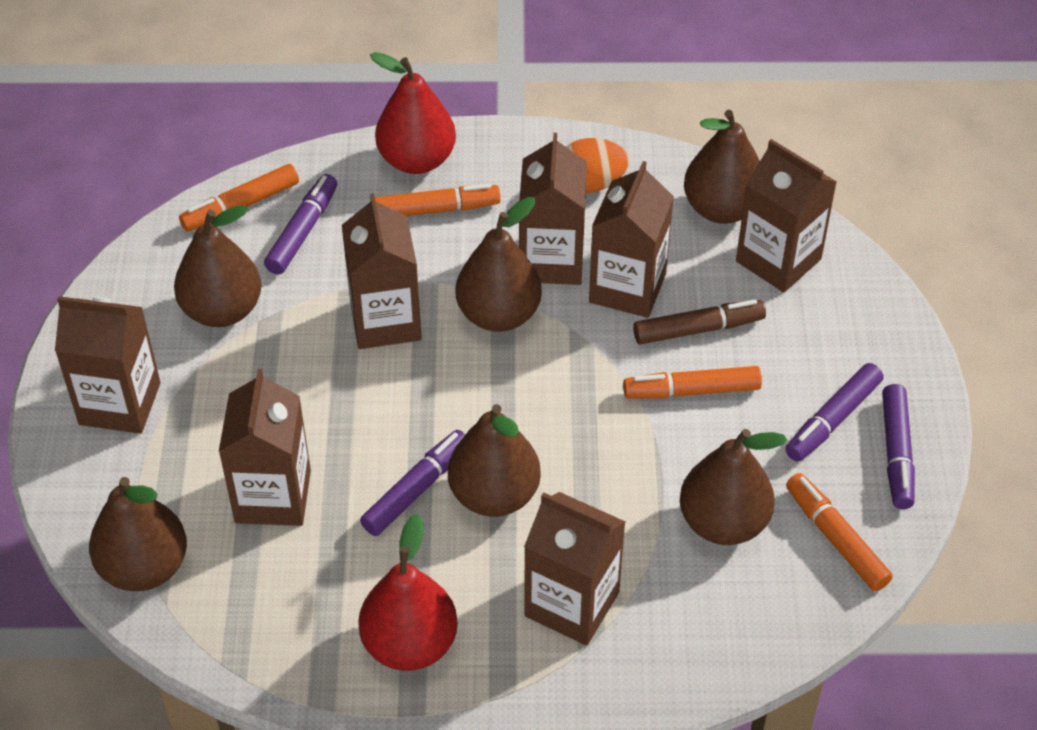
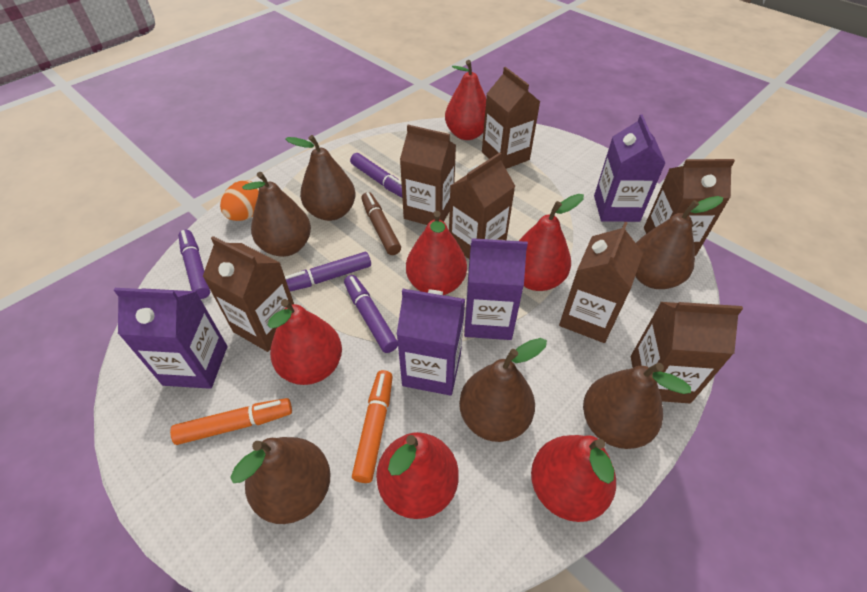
orange marker: [179,164,299,232] [375,184,501,216] [623,366,762,399] [786,473,893,591] = 4 -> [170,398,292,445] [352,370,393,483] = 2
purple carton: none = 0 -> [114,288,227,389] [397,289,465,396] [464,238,528,340] [594,114,665,222] = 4
red pear: [358,514,458,671] [370,52,456,174] = 2 -> [268,299,342,385] [376,432,459,519] [406,211,467,295] [445,60,486,140] [519,194,584,291] [531,435,616,522] = 6

